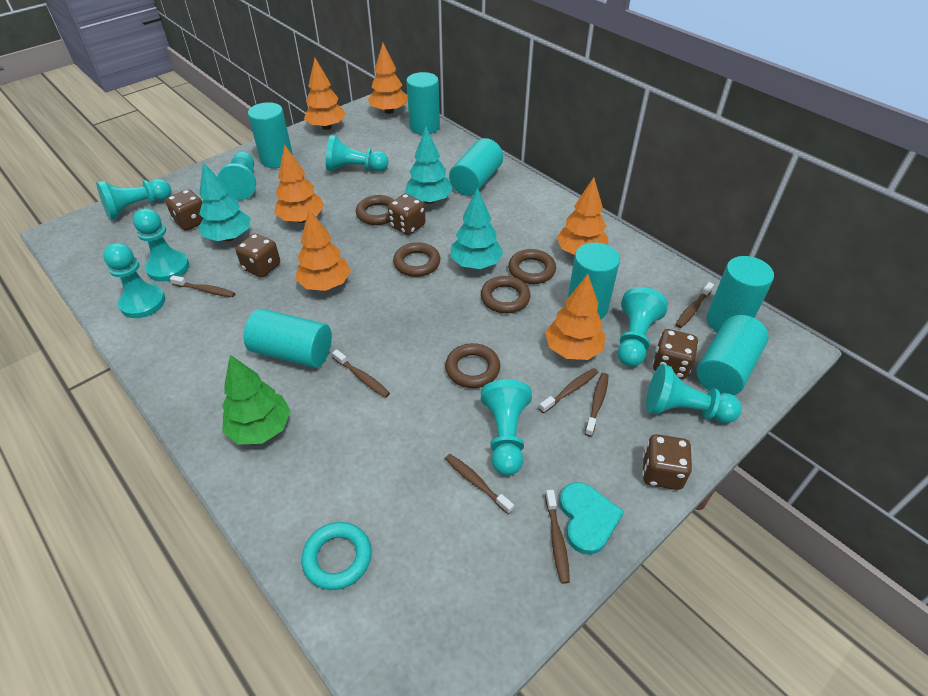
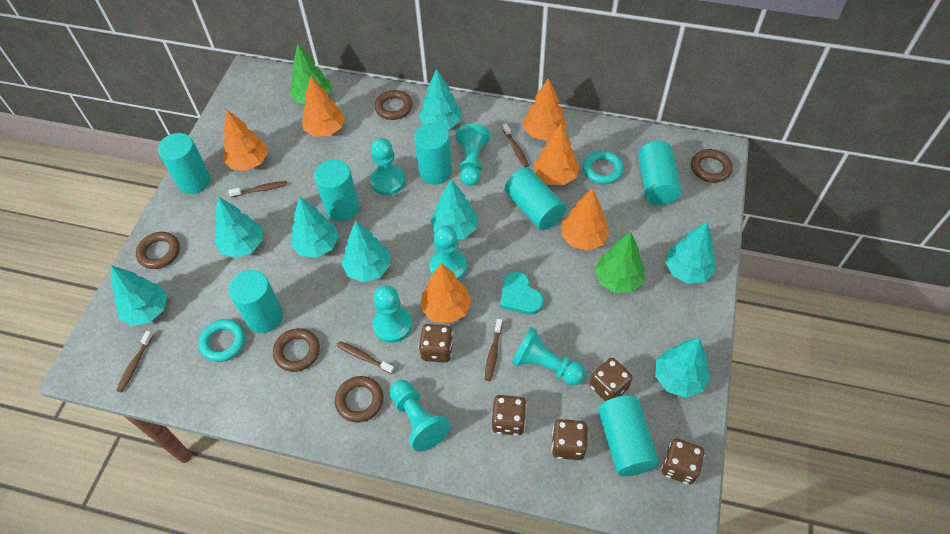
brown toothbrush: [170,275,235,297] [332,349,390,398] [445,454,514,514] [539,368,598,413] [545,490,570,584] [585,373,609,437] [676,282,714,328] = 7 -> [116,331,154,393] [228,181,287,197] [337,341,394,374] [485,319,502,381] [503,124,529,167] = 5
green tree: [222,355,291,444] = 1 -> [290,44,332,104] [595,232,645,293] = 2
turquoise pawn: [96,179,171,220] [103,243,165,318] [133,208,189,282] [218,152,256,200] [326,135,388,172] [481,379,532,476] [618,287,668,367] [646,364,742,423] = 8 -> [370,138,405,195] [373,285,412,343] [390,380,451,452] [429,225,467,280] [455,124,490,186] [512,327,586,385] = 6
turquoise ring: [301,522,372,590] = 1 -> [198,319,245,362] [583,151,624,184] = 2
turquoise tree: [199,162,251,241] [405,127,453,204] [450,188,503,269] = 3 -> [111,265,167,326] [215,196,263,258] [291,196,339,258] [342,220,391,282] [419,69,462,130] [430,179,478,239] [655,337,710,398] [665,222,716,284] = 8

